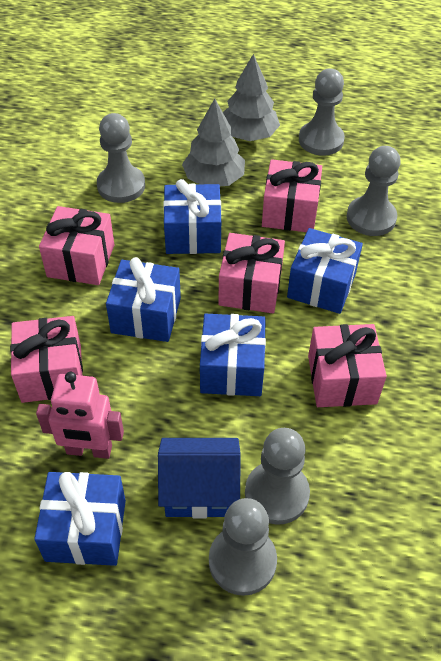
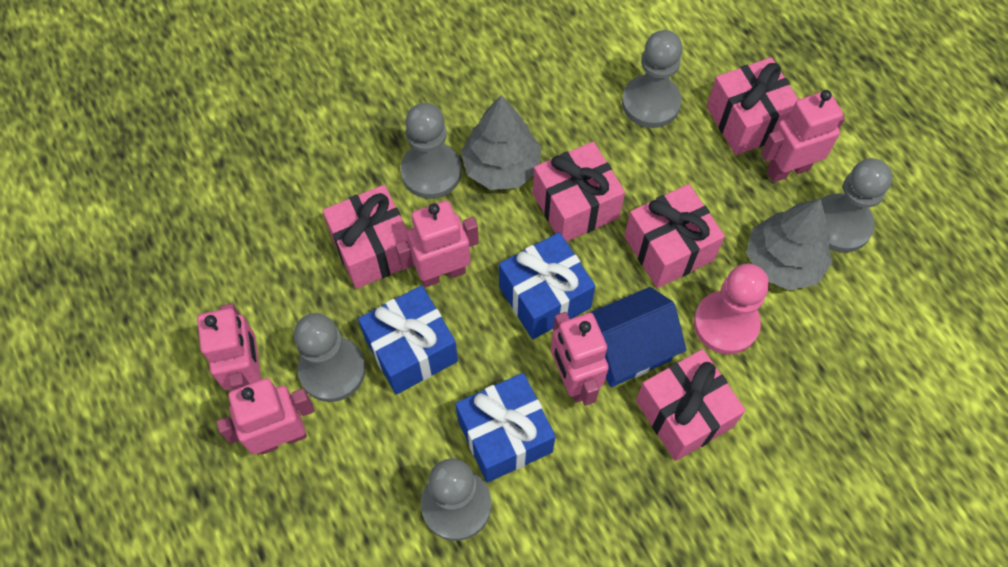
blue gift: [34,472,126,566] [106,257,181,342] [163,179,221,254] [200,314,266,396] [287,228,363,314] = 5 -> [358,285,458,395] [455,373,556,483] [499,232,595,339] = 3
pink pawn: none = 0 -> [694,264,769,354] = 1
pink robot: [36,372,124,459] = 1 -> [197,303,261,390] [216,378,314,455] [395,201,479,287] [551,312,609,406] [761,90,845,183] = 5

